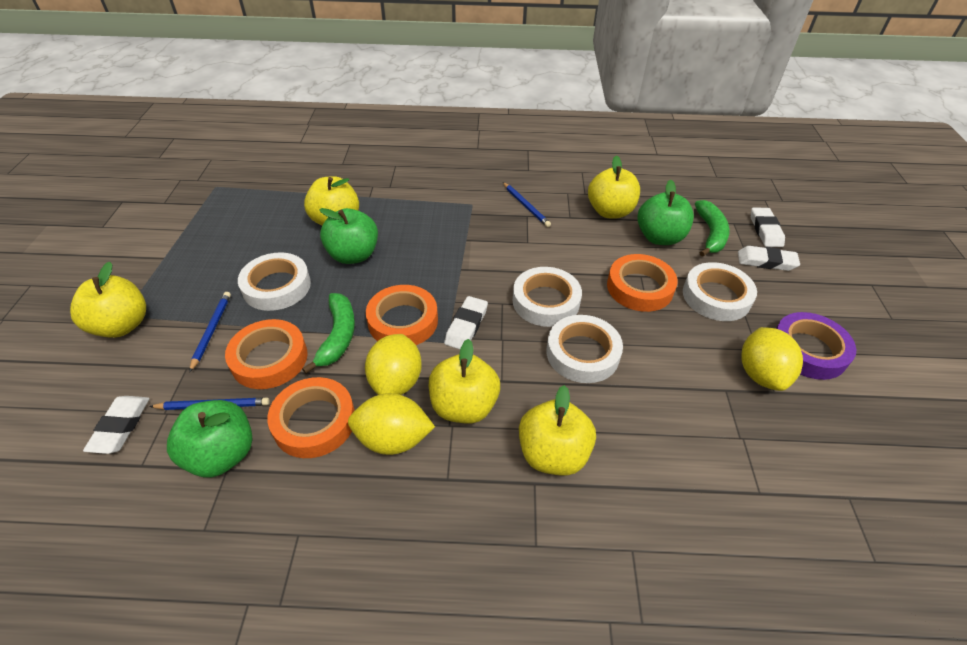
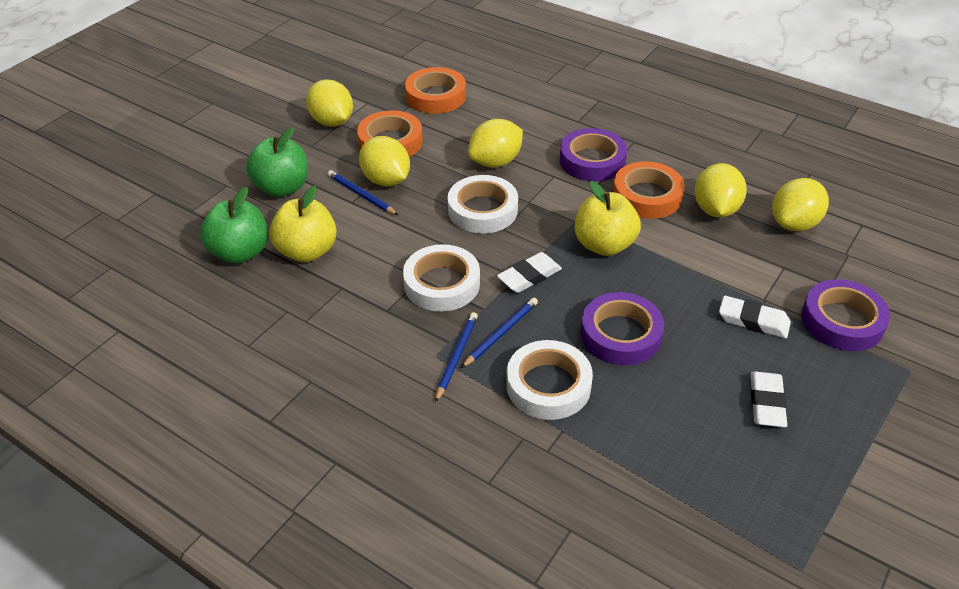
green apple: [167,400,253,477] [319,208,378,264] [637,180,694,245] = 3 -> [200,187,268,263] [246,127,308,197] = 2
green banana: [302,293,355,374] [695,200,730,257] = 2 -> none = 0
orange tape: [225,319,308,389] [267,377,355,458] [366,285,438,345] [607,254,678,312] = 4 -> [357,110,423,157] [405,67,466,114] [613,161,685,219] = 3
purple tape: [776,312,856,380] = 1 -> [560,128,627,182] [581,292,664,365] [801,279,890,351] = 3
white eraser: [83,396,150,454] [444,296,488,349] [738,246,800,271] [751,208,785,247] = 4 -> [497,252,562,293] [719,296,791,338] [751,371,787,428] = 3
white tape: [238,252,311,311] [513,267,582,327] [546,315,623,383] [683,262,757,321] = 4 -> [403,244,480,312] [447,175,518,234] [506,340,593,420] = 3
yellow apple: [70,262,146,338] [304,176,359,226] [429,339,500,423] [519,385,596,476] [588,155,640,219] = 5 -> [269,186,337,262] [575,181,641,256] = 2
yellow lemon: [348,393,435,455] [365,334,422,395] [741,327,803,391] = 3 -> [306,79,353,127] [359,136,410,186] [468,119,523,168] [695,163,747,217] [772,178,829,231] = 5

